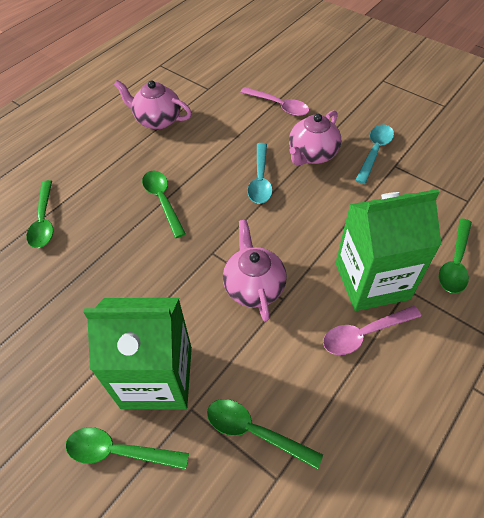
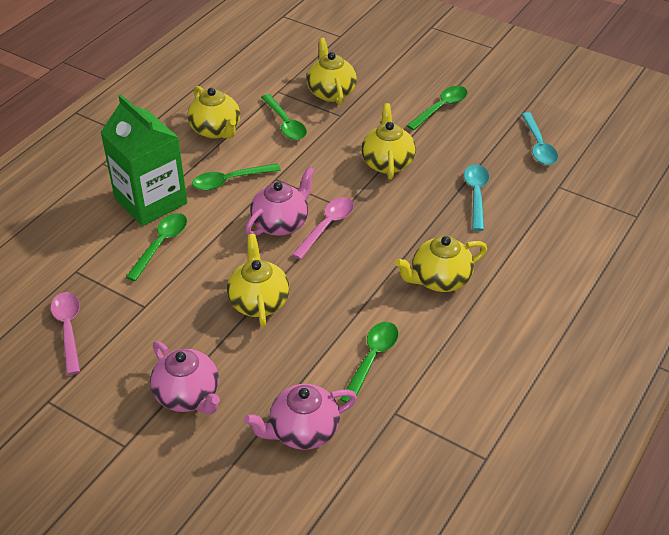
green carton: [83,298,192,409] [336,189,441,311] = 2 -> [100,94,187,226] = 1
yellow teapot: none = 0 -> [188,86,240,139] [227,234,289,327] [306,38,357,105] [361,103,416,180] [395,236,487,292] = 5

